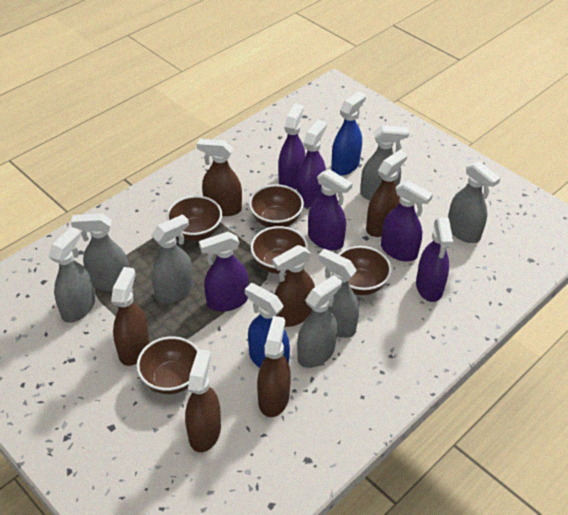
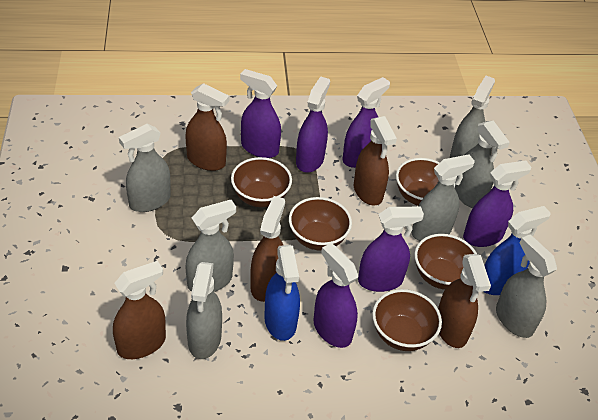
brown spray bottle: [111,267,149,366] [185,349,221,452] [197,139,242,216] [257,316,291,417] [272,245,315,327] [366,150,407,237] = 6 -> [113,260,166,359] [186,83,229,171] [250,196,285,302] [354,116,397,206] [438,254,491,348] = 5

